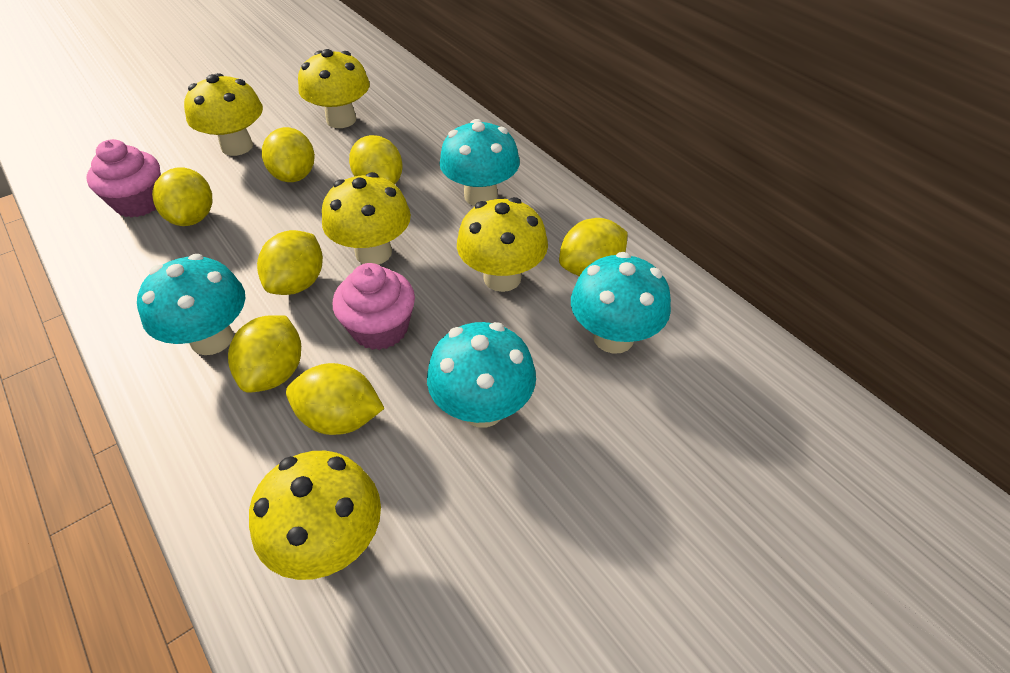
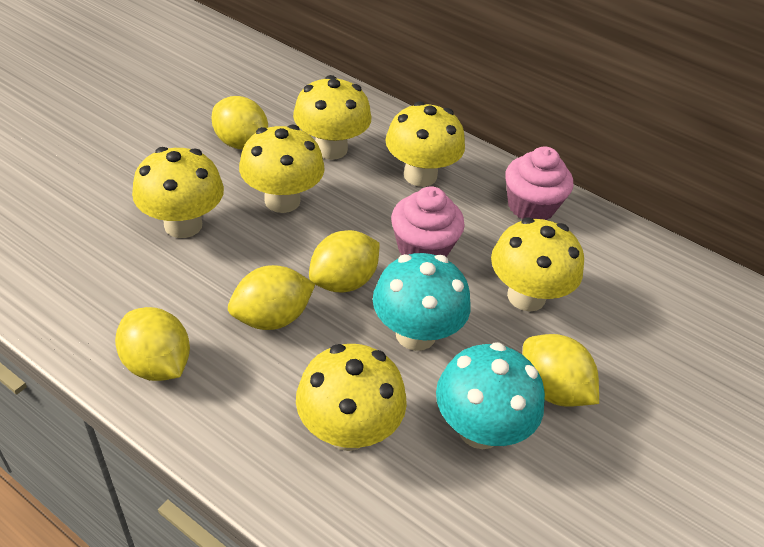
turquoise mushroom: [137,254,245,355] [427,322,536,428] [439,119,520,206] [571,252,671,354] = 4 -> [373,253,471,351] [436,342,545,449] = 2
yellow lemon: [152,167,212,226] [228,315,301,393] [257,230,323,295] [262,127,315,182] [286,363,384,435] [349,135,403,184] [559,218,627,276] = 7 -> [115,307,190,381] [212,96,268,150] [228,265,315,330] [309,230,380,292] [523,334,599,407] = 5
yellow mushroom: [184,73,263,156] [249,451,381,580] [298,49,370,128] [322,172,411,264] [457,197,548,292] = 5 -> [132,147,224,238] [239,125,325,213] [293,75,371,160] [296,344,407,451] [386,101,465,187] [491,218,584,311] = 6

